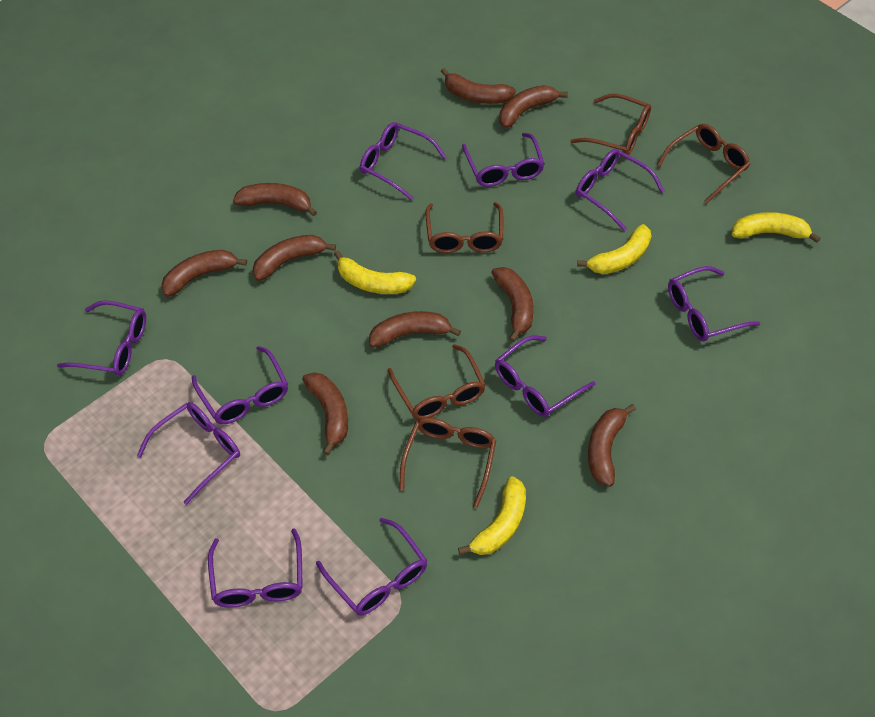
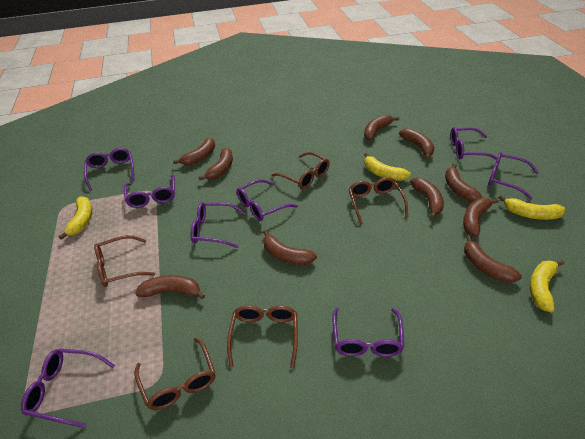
brown banana: [161,250,247,297] [233,183,317,217] [253,235,336,281] [302,372,348,455] [369,311,461,348] [441,68,516,104] [491,267,534,342] [499,85,568,128] [588,404,636,487] = 9 -> [135,275,205,299] [173,137,215,165] [199,148,233,180] [263,230,317,265] [364,115,399,140] [399,128,435,160] [410,177,444,219] [445,164,483,202] [463,198,499,237] [464,235,522,283] = 10
purple glasses: [57,300,146,376] [137,402,240,505] [192,346,288,424] [208,528,303,608] [316,518,427,616] [360,122,447,200] [462,133,545,187] [495,335,595,417] [576,149,664,231] [668,266,760,341] = 10 -> [21,349,115,428] [84,148,134,191] [124,175,175,208] [190,202,246,248] [237,179,298,221] [332,307,404,357] [450,127,497,160] [488,152,539,200] = 8

